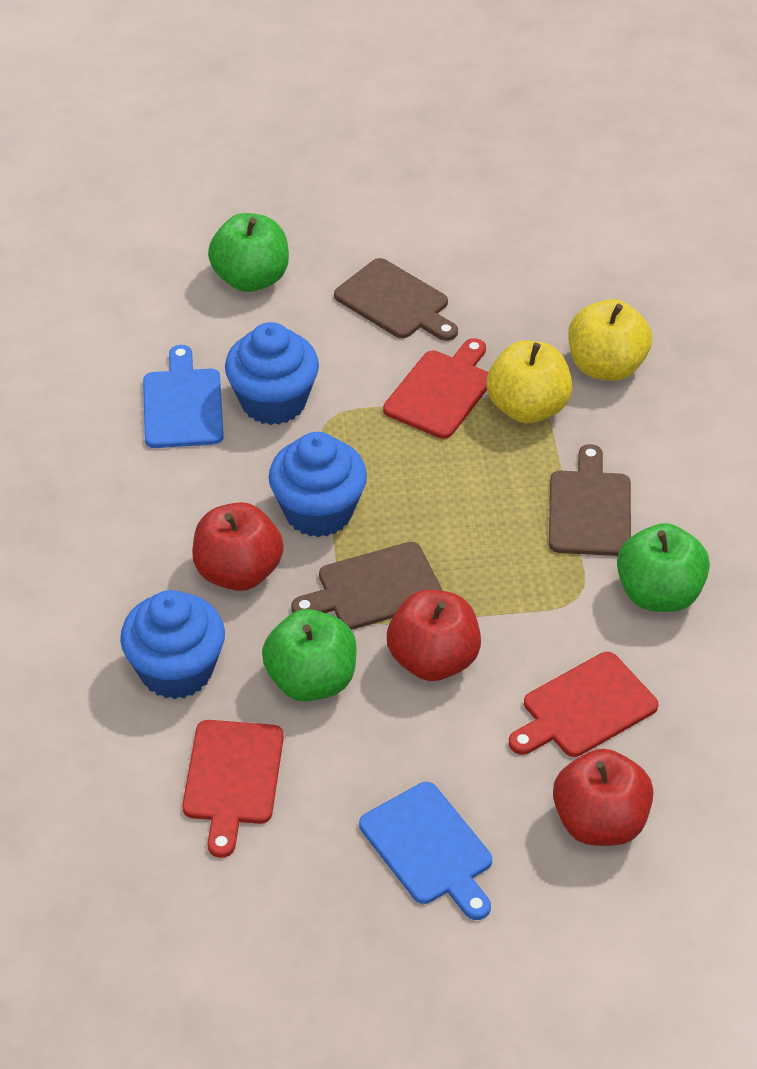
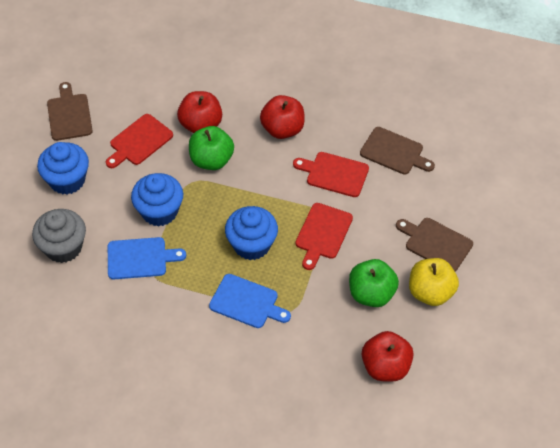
green apple: [208,213,289,292] [262,609,357,702] [617,523,710,612] = 3 -> [189,126,234,170] [349,259,399,307] = 2
grey cupcake: none = 0 -> [32,209,86,263] = 1
yellow apple: [487,340,572,423] [568,299,652,381] = 2 -> [409,258,459,306] = 1

